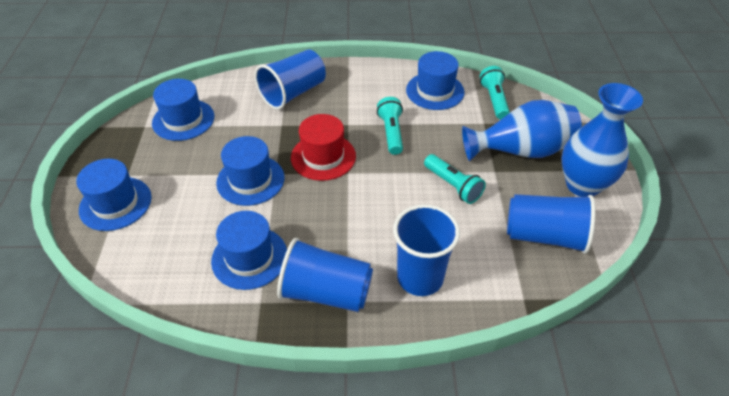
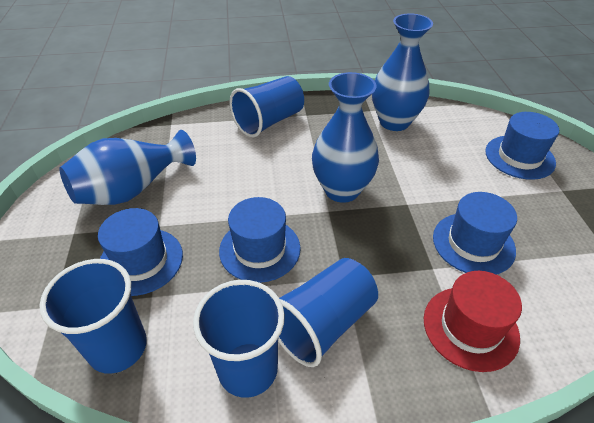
blue hat: [76,159,152,231] [152,79,214,141] [211,211,287,290] [216,136,284,206] [406,51,465,110] = 5 -> [98,208,183,296] [219,197,301,283] [433,192,517,275] [485,112,559,180] = 4
blue vase: [462,100,582,161] [561,83,643,197] = 2 -> [59,130,196,205] [312,72,379,203] [372,13,433,131] = 3
turquoise flashlight: [377,97,403,155] [424,154,486,204] [480,66,510,119] = 3 -> none = 0

